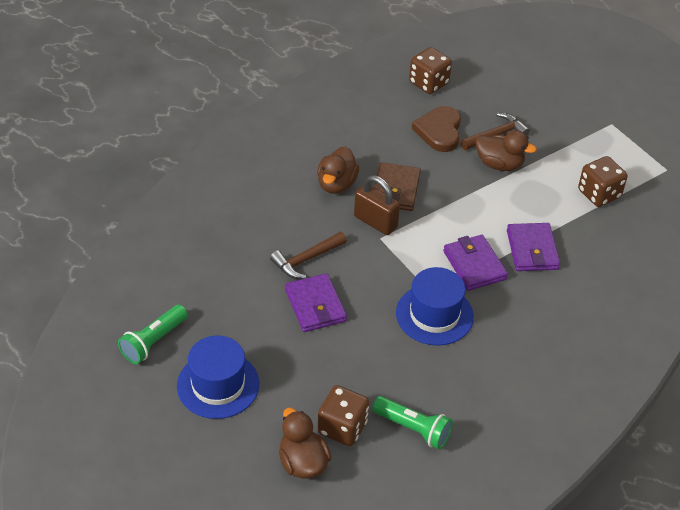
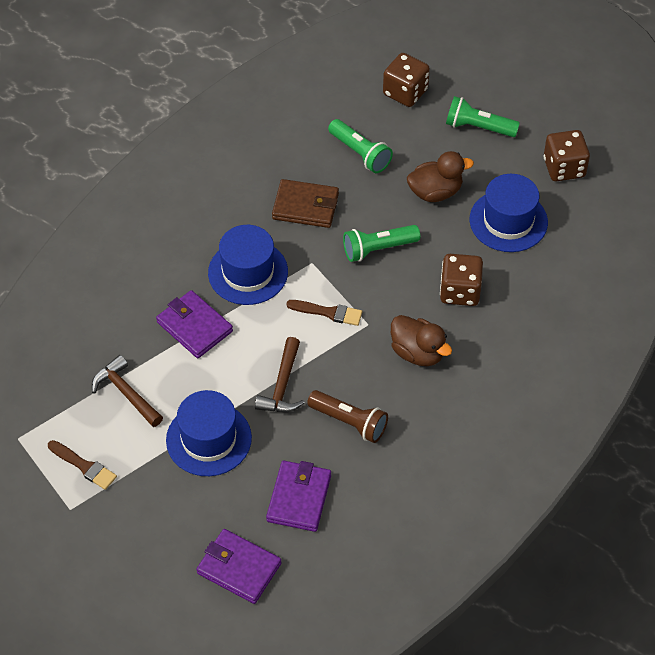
blue hat: [177,336,259,419] [396,267,474,346] = 2 -> [166,390,252,476] [208,225,288,305] [470,174,548,252] = 3
brown brush: none = 0 -> [48,440,117,490] [286,300,362,326] = 2
brown duck: [279,408,331,479] [317,146,359,194] [475,130,537,171] = 3 -> [391,315,452,366] [407,151,474,202] = 2
brown flashlight: none = 0 -> [307,390,388,443] = 1
brown heart: [412,106,461,152] = 1 -> none = 0
brown padlock: [354,175,400,235] = 1 -> none = 0
green flashlight: [118,305,188,364] [372,396,453,449] = 2 -> [328,119,393,173] [343,225,420,262] [446,96,520,137] = 3

